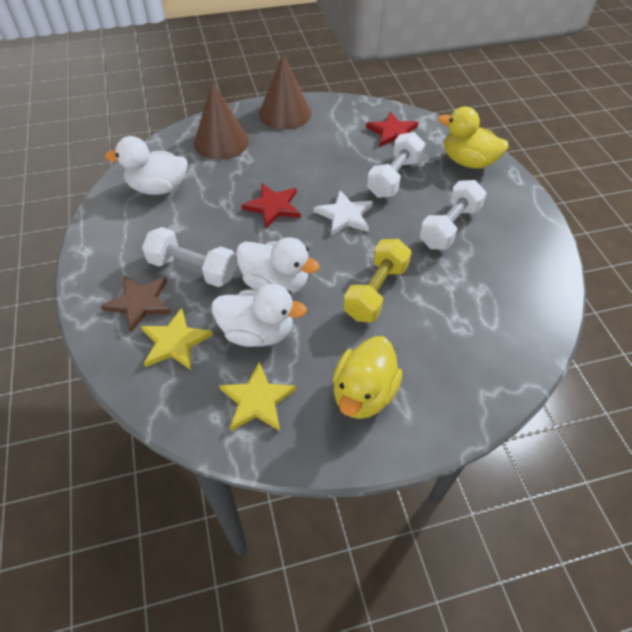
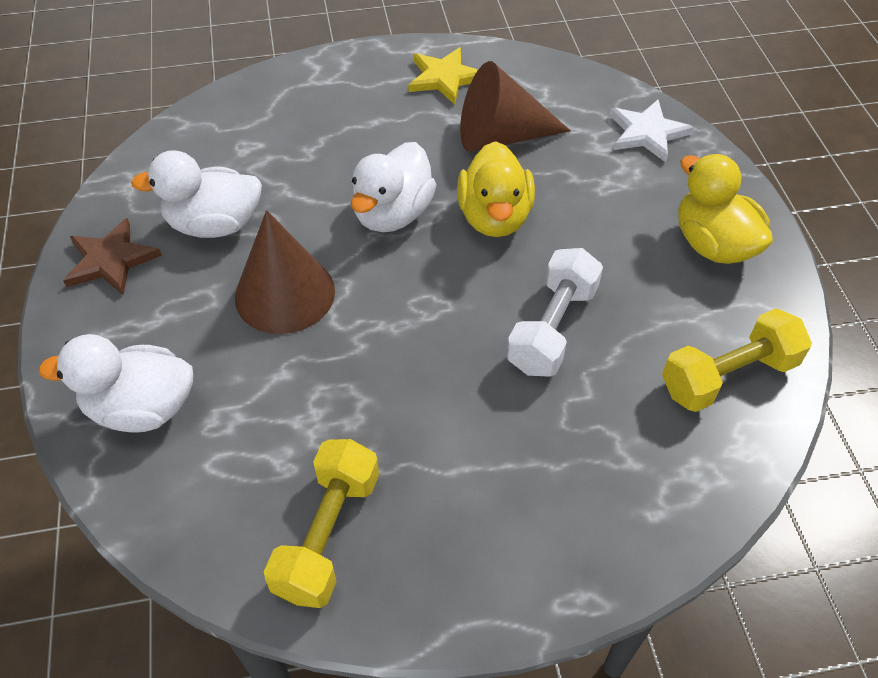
red star: [241,183,301,229] [366,111,419,147] = 2 -> none = 0
white dumbbell: [142,227,236,287] [367,132,426,198] [419,180,487,250] = 3 -> [507,248,603,377] = 1
yellow dumbbell: [343,239,412,322] = 1 -> [264,439,379,608] [662,309,812,412] = 2
yellow star: [141,308,213,370] [219,362,296,431] = 2 -> [408,47,478,105] = 1

